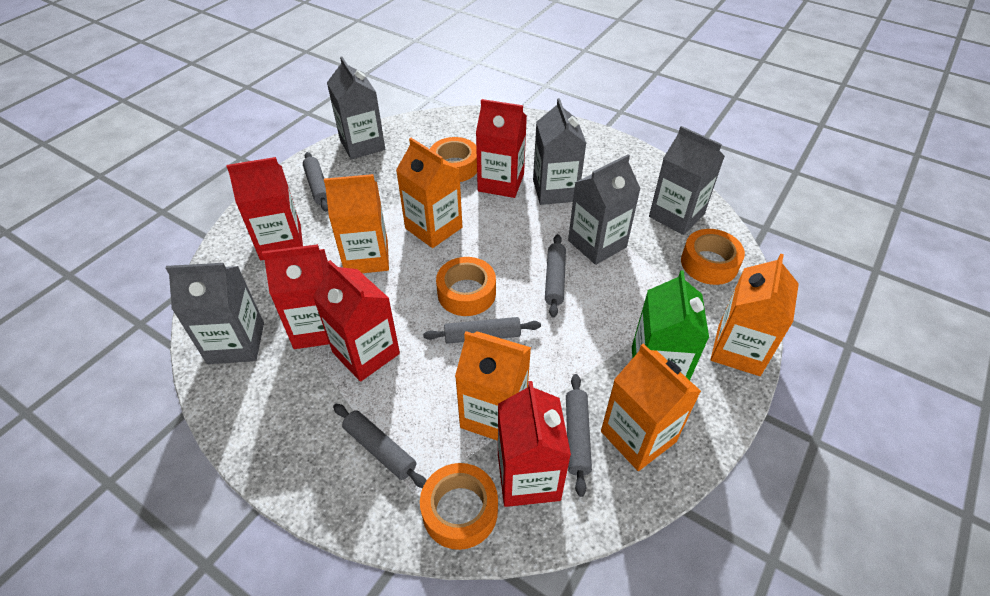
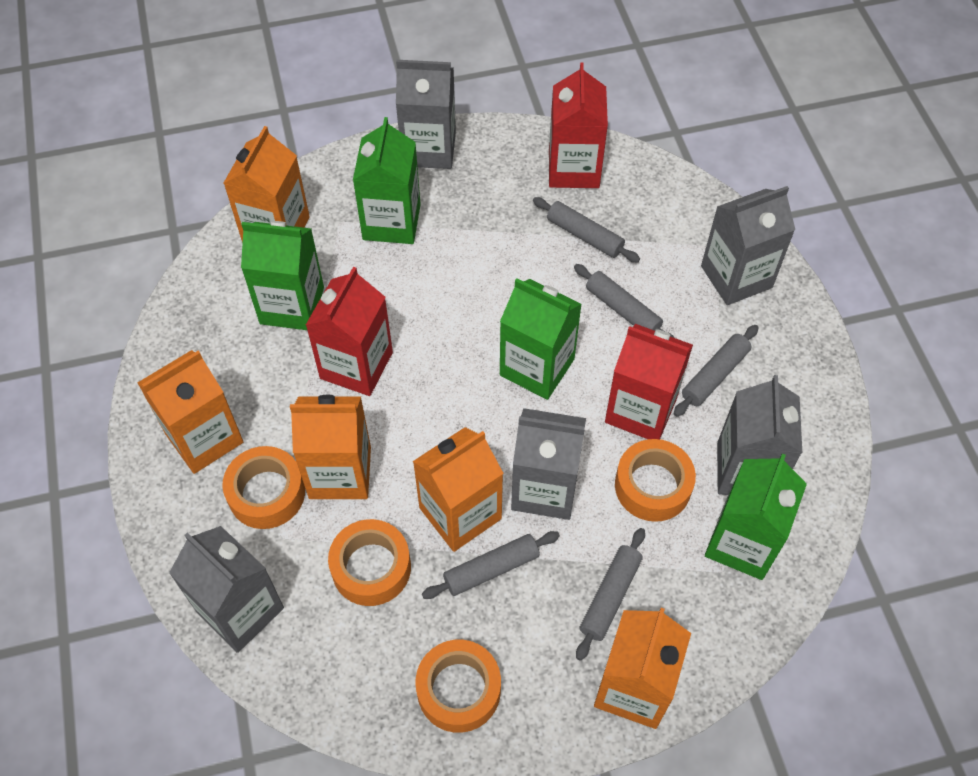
green carton: [632,270,709,380] = 1 -> [241,221,324,330] [353,117,421,244] [500,278,582,400] [705,453,807,580] = 4
red carton: [226,157,303,260] [262,244,329,349] [313,260,400,382] [476,99,527,198] [498,381,571,507] = 5 -> [306,267,393,396] [549,63,608,188] [605,324,693,439] = 3

